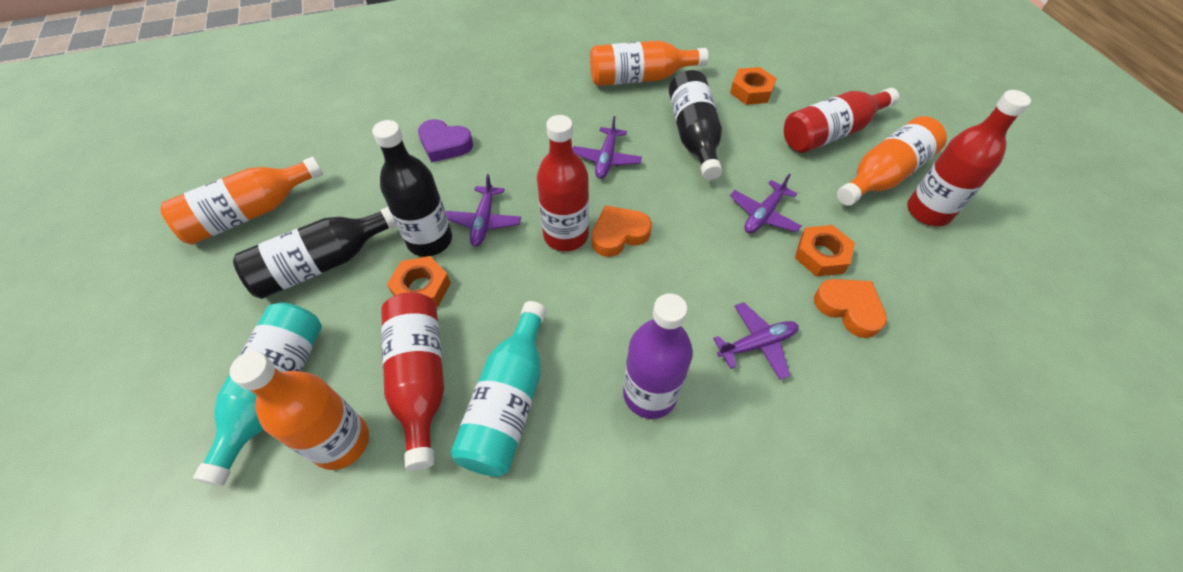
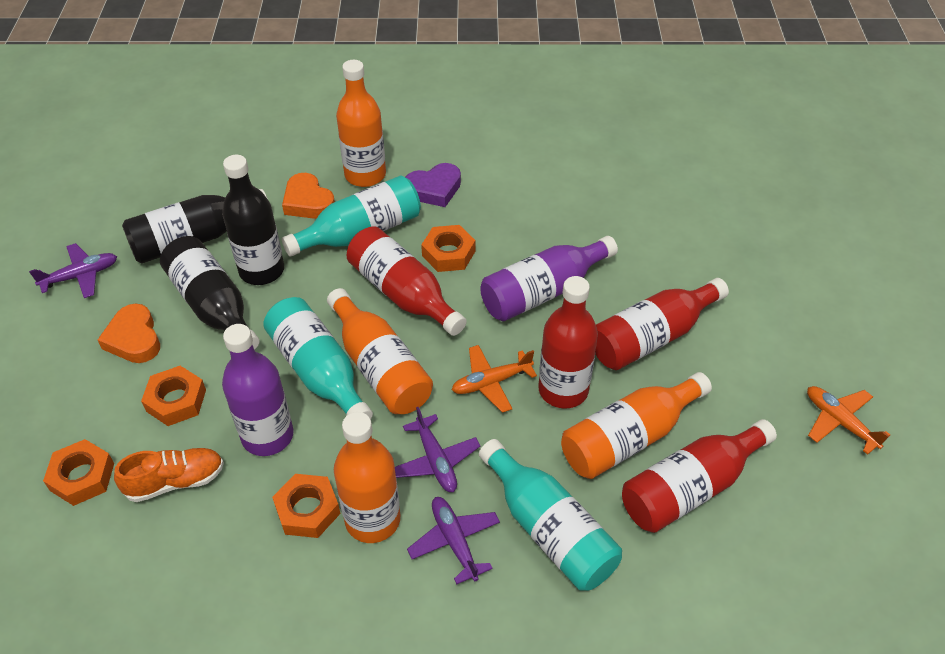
orange nut: [387,256,451,307] [730,67,777,105] [795,225,855,277] = 3 -> [43,439,114,506] [141,366,206,426] [272,474,340,538] [421,225,475,272] = 4
orange plane: none = 0 -> [452,345,537,413] [807,386,890,455] = 2
orange shoe: none = 0 -> [114,448,224,502] = 1
purple bottle: [623,293,693,419] = 1 -> [222,324,293,456] [480,236,618,321] = 2
purple plane: [446,174,521,246] [573,116,642,179] [713,302,799,380] [730,174,801,233] = 4 -> [29,243,117,298] [395,407,480,492] [407,497,500,584] = 3
turquoise bottle: [193,303,322,486] [450,301,546,477] = 2 -> [263,297,373,419] [282,175,421,257] [479,439,622,591] = 3

